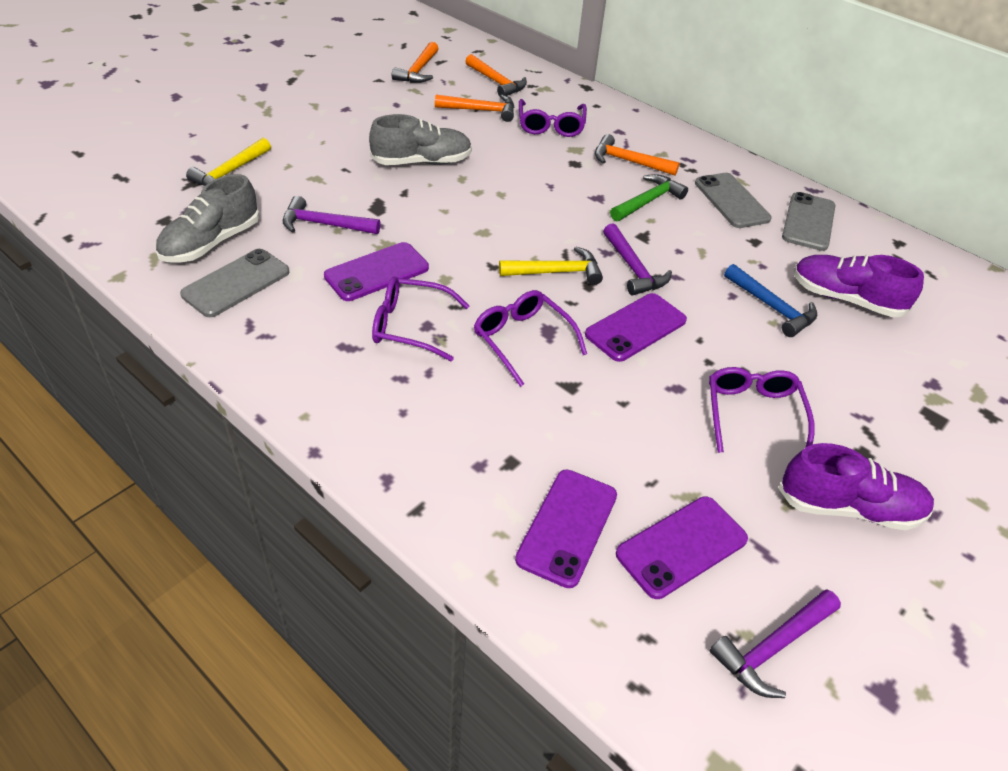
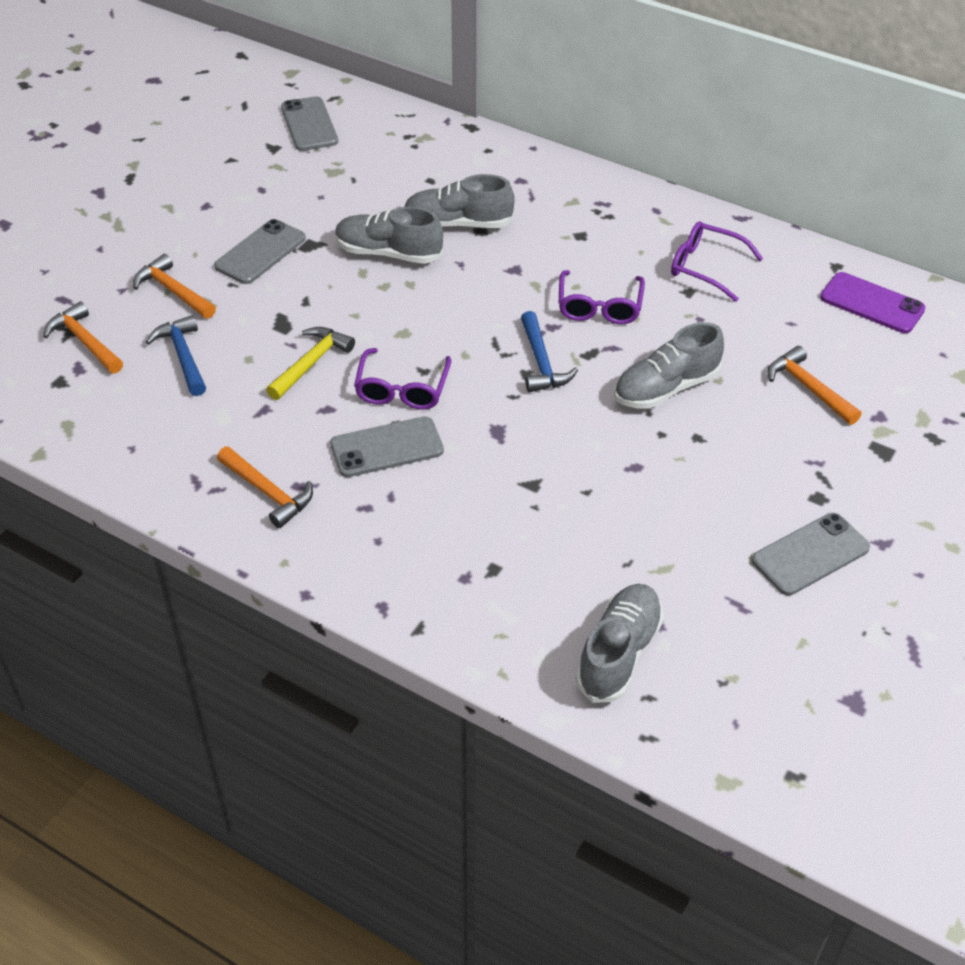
blue hammer: [724,264,817,337] = 1 -> [146,315,206,396] [521,311,578,392] = 2
green hammer: [610,174,688,221] = 1 -> none = 0
grey phone: [180,249,290,317] [695,173,772,228] [782,192,836,251] = 3 -> [214,219,306,284] [281,96,338,151] [330,416,444,477] [752,513,870,595] = 4
grey shoe: [155,174,260,263] [369,114,472,165] = 2 -> [335,207,443,264] [404,174,515,228] [576,584,664,703] [614,322,724,409] = 4
purple glasses: [372,277,470,361] [474,290,587,387] [519,99,587,137] [709,367,815,453] = 4 -> [354,348,451,410] [559,270,645,324] [671,221,763,302] = 3
purple hammer: [283,196,380,234] [603,224,672,295] [709,589,841,698] = 3 -> none = 0
purple phone: [324,242,429,301] [515,469,617,588] [585,293,687,362] [616,496,748,599] = 4 -> [820,272,926,333] = 1
purple shoe: [778,443,934,531] [794,255,924,317] = 2 -> none = 0
yellow hammer: [186,138,271,186] [499,247,603,285] = 2 -> [266,327,355,400] = 1

